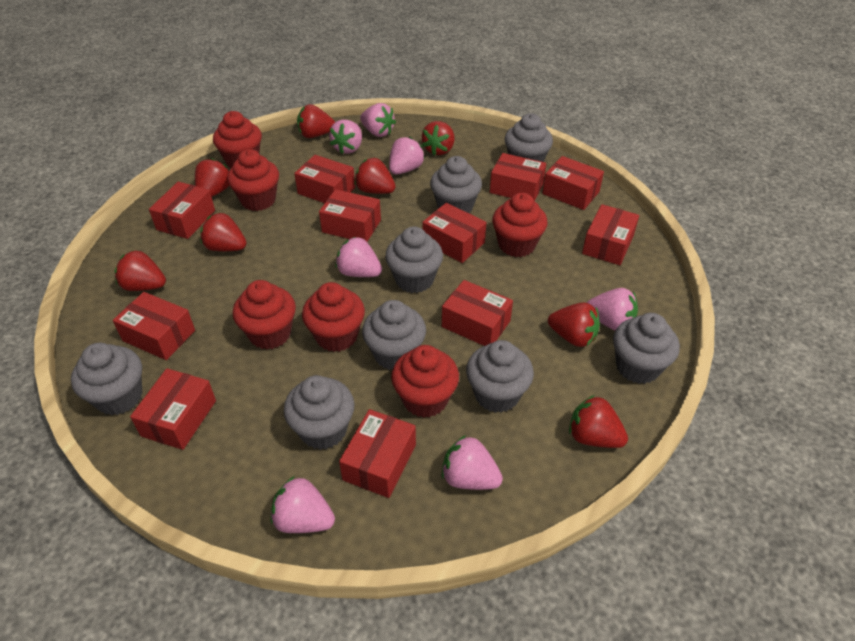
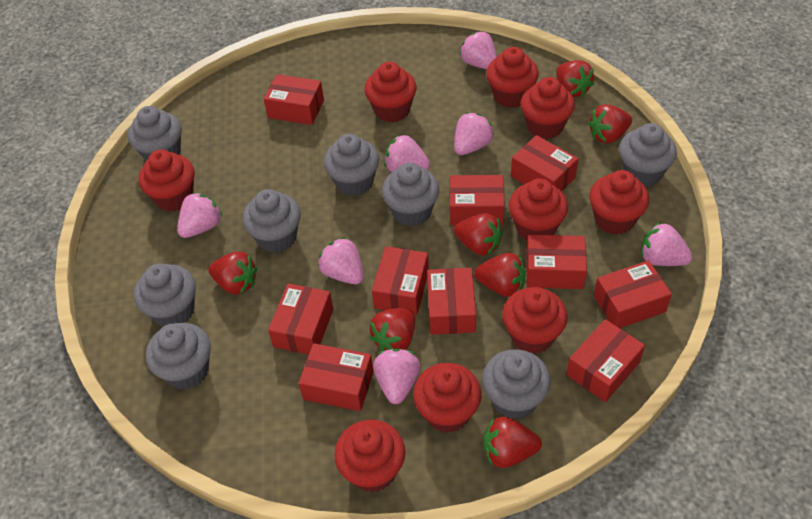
red box: [113,292,195,360] [130,368,216,450] [149,182,215,239] [294,155,355,203] [319,189,381,242] [339,409,416,498] [422,203,486,263] [442,280,513,346] [490,153,546,201] [542,156,604,210] [582,204,639,265] = 11 -> [264,74,324,125] [268,284,333,355] [299,343,374,411] [372,246,429,315] [427,268,476,335] [450,175,505,225] [511,135,578,192] [526,235,587,289] [566,319,645,402] [594,260,672,328] = 10
red cupcake: [213,111,262,168] [227,149,279,211] [233,280,296,349] [302,282,365,352] [391,345,459,418] [492,193,548,257] = 6 -> [139,149,195,212] [334,420,405,492] [364,62,417,123] [413,363,482,433] [486,47,539,108] [502,287,567,354] [509,178,568,240] [520,77,575,139] [589,170,649,235] = 9
red strawberry: [115,250,166,291] [195,158,229,197] [200,212,247,251] [297,104,335,138] [354,158,396,194] [422,121,454,155] [548,302,600,347] [569,395,628,448] = 8 -> [208,251,258,295] [369,308,415,351] [454,213,503,255] [475,253,526,297] [484,417,542,468] [556,60,594,97] [588,104,632,144] = 7

